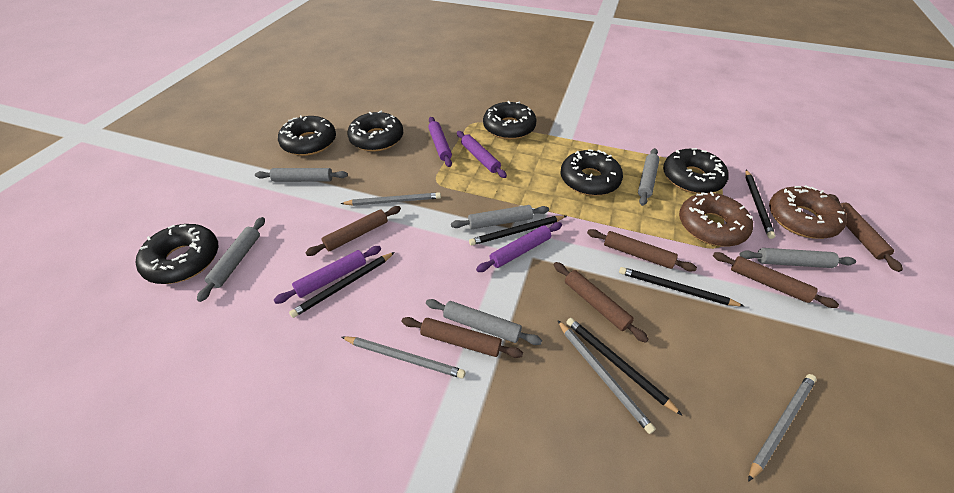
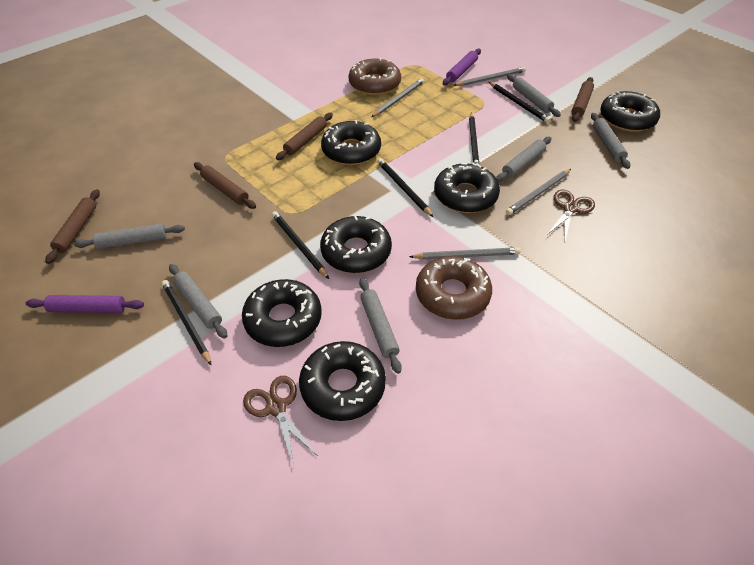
brown rolling pin: [305,206,401,256] [402,317,523,358] [554,262,649,343] [587,229,697,271] [713,252,839,308] [829,194,903,272] = 6 -> [45,189,100,264] [194,162,256,209] [276,113,333,160] [572,77,594,122] = 4
brown scissors: none = 0 -> [243,376,317,467] [546,190,595,241] = 2
purple rolling pin: [274,246,381,304] [428,117,452,167] [457,131,507,178] [476,222,562,272] = 4 -> [26,295,144,313] [443,49,481,85] = 2

